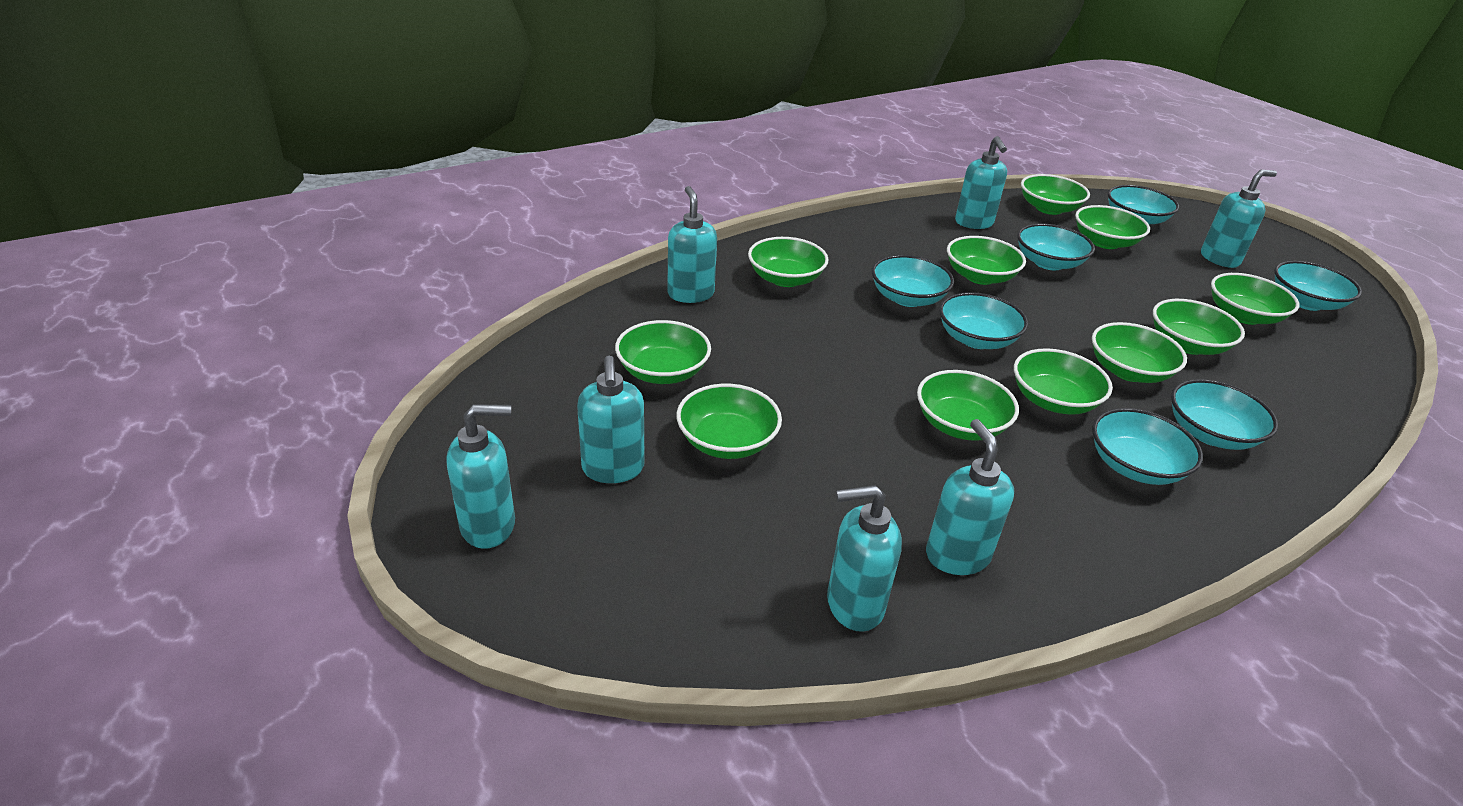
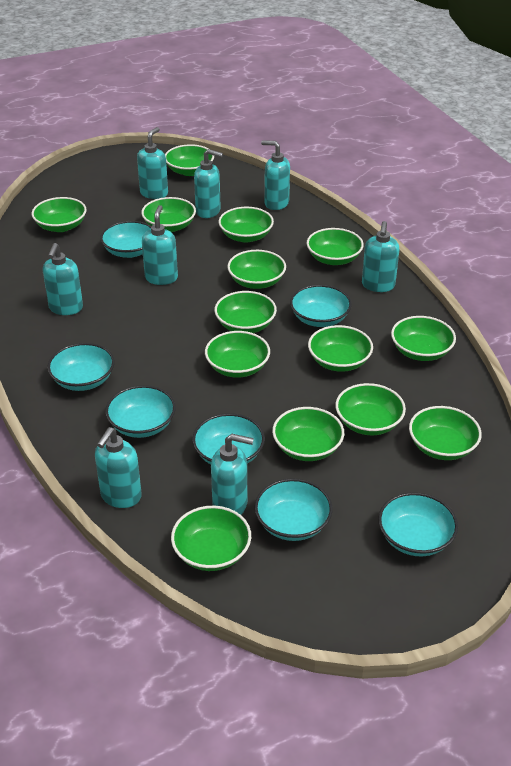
green bowl: [615,320,711,384] [676,384,782,459] [748,237,829,287] [917,370,1019,441] [947,236,1026,285] [1014,348,1113,415] [1021,174,1090,215] [1075,205,1150,249] [1092,322,1187,383] [1153,299,1245,355] [1211,273,1300,325] = 11 -> [32,197,87,232] [141,197,196,232] [165,144,214,176] [171,506,251,571] [205,331,270,378] [214,291,277,333] [219,207,274,243] [227,250,286,289] [272,407,344,461] [306,228,364,265] [308,325,373,372] [335,383,406,435] [391,316,456,361] [409,406,482,460] = 14
turquoise soap dispenser: [447,404,515,549] [577,356,645,483] [667,186,717,303] [827,485,902,632] [926,419,1014,575] [955,136,1007,229] [1201,170,1277,268] = 7 -> [43,243,83,315] [95,427,142,508] [137,127,168,199] [142,205,178,285] [194,149,223,218] [211,434,254,515] [261,140,290,210] [362,221,399,292] = 8

